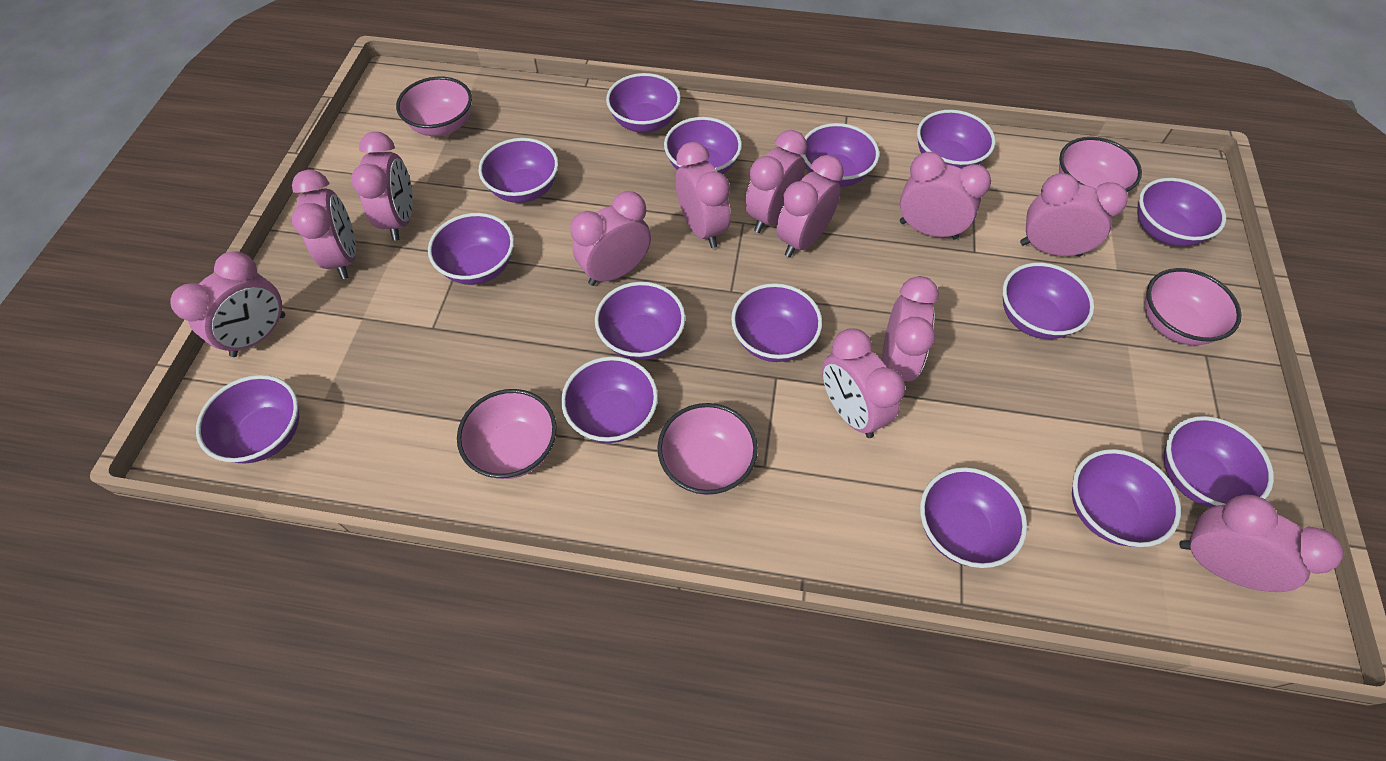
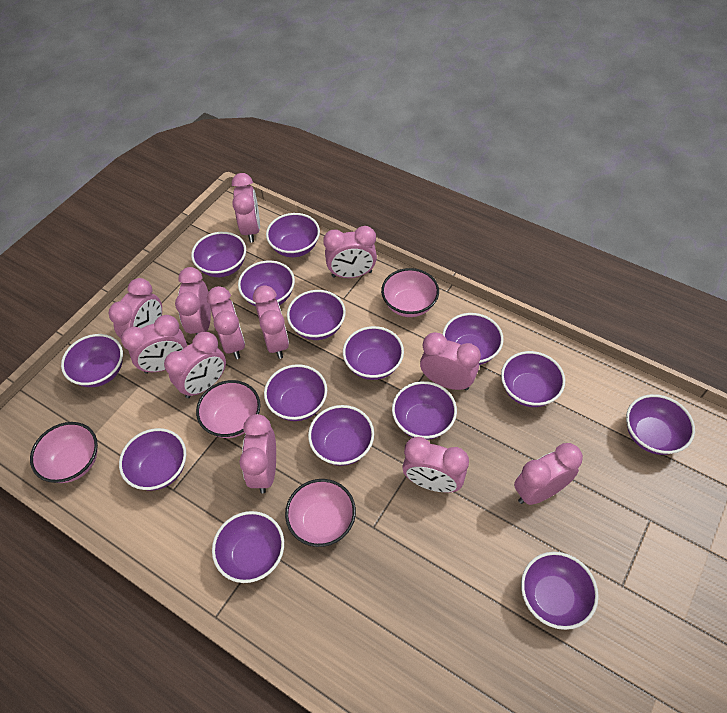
pink bowl: [396,76,472,136] [457,389,557,479] [657,403,758,495] [1059,137,1142,192] [1145,268,1242,345] = 5 -> [30,422,98,483] [196,380,261,438] [285,479,356,547] [381,268,439,317] = 4

